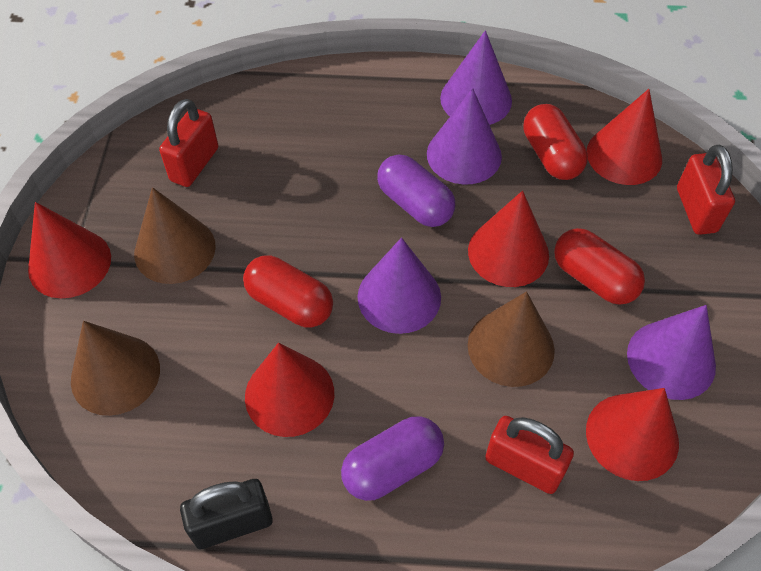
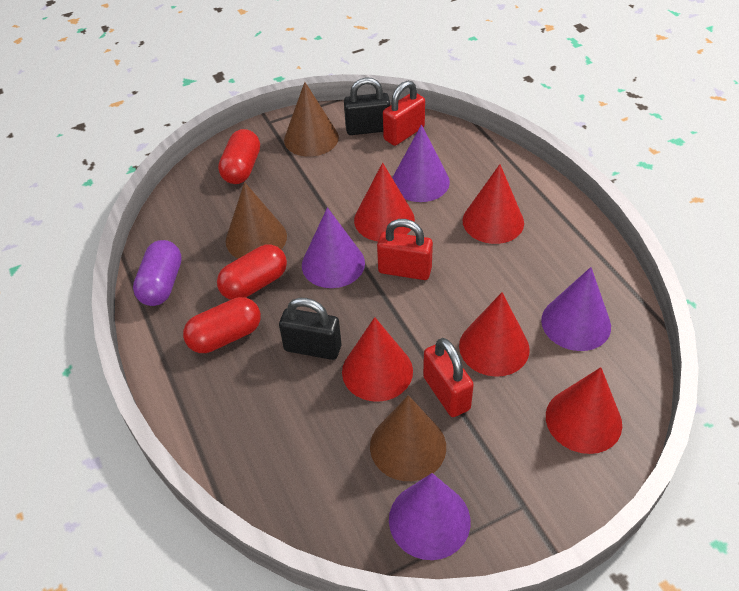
black padlock: [180,479,273,549] = 1 -> [279,298,341,360] [344,77,390,135] = 2
purple capsule: [341,416,444,501] [377,154,455,227] = 2 -> [133,240,182,306] = 1

